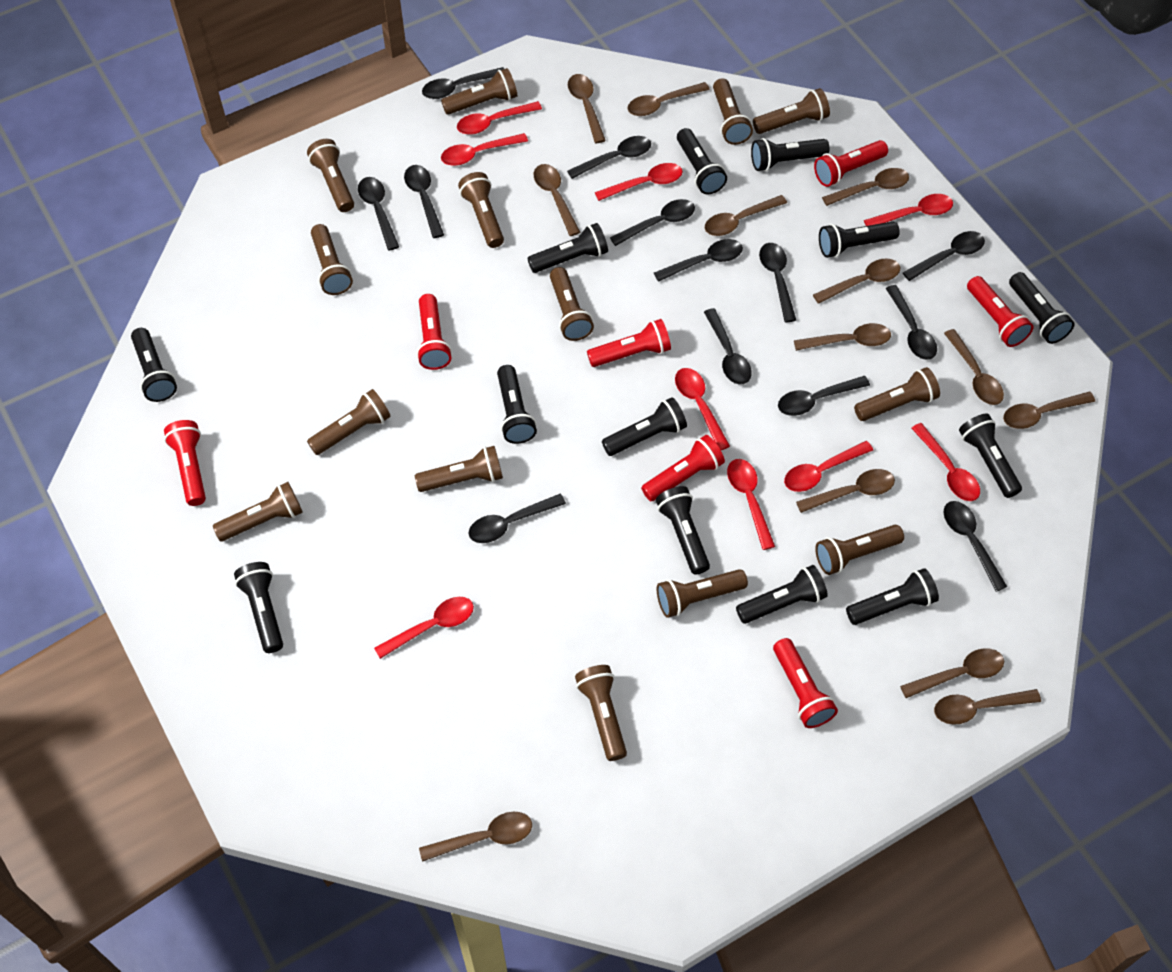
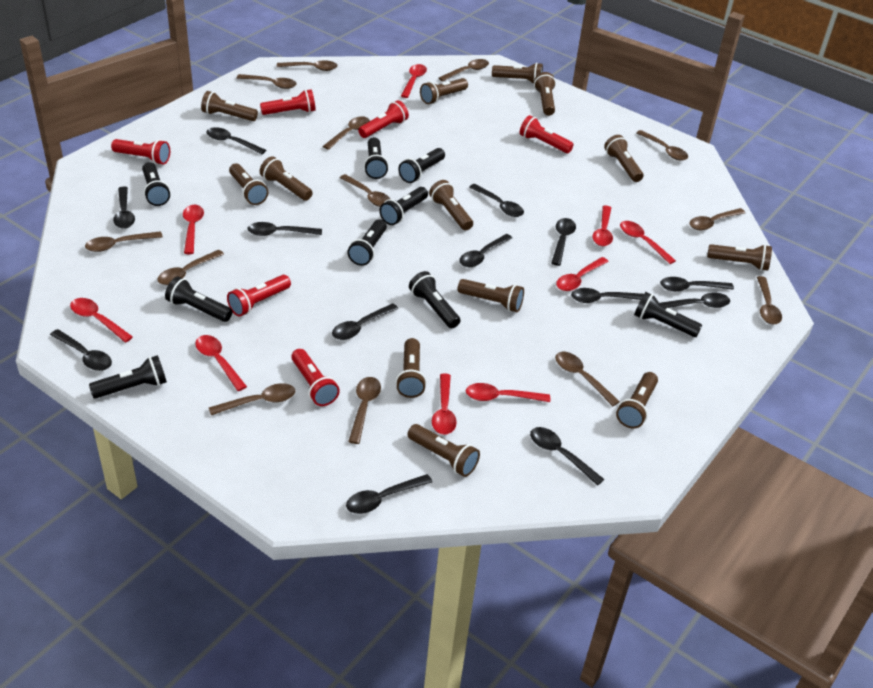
black flashlight: [131,328,177,402] [234,562,283,653] [497,365,537,444] [527,223,608,273] [602,397,687,456] [656,486,710,575] [677,128,727,194] [736,565,828,624] [751,138,830,171] [819,222,900,258] [846,568,939,625] [959,414,1022,498] [1009,272,1075,344] = 13 -> [89,355,167,399] [142,162,170,206] [165,276,232,322] [347,219,387,266] [364,137,389,179] [379,187,428,225] [398,148,445,183] [409,271,461,328] [634,292,702,337] = 9
brown flashlight: [213,482,303,541] [307,139,354,212] [307,389,391,455] [311,224,353,295] [415,446,503,492] [441,68,517,115] [458,172,504,248] [550,267,594,341] [575,665,627,761] [657,569,748,618] [713,78,753,145] [753,88,830,134] [815,525,904,575] [854,367,940,421] = 14 -> [201,91,258,121] [229,163,268,205] [260,156,313,201] [396,338,427,398] [408,424,480,477] [420,78,468,104] [429,180,473,230] [458,279,524,312] [492,63,543,84] [534,72,556,116] [604,135,644,182] [616,372,658,429] [707,244,772,271] = 13
red flashlight: [164,420,206,506] [417,294,452,370] [587,319,671,367] [641,435,725,501] [773,638,838,728] [814,140,888,187] [967,276,1033,347] = 7 -> [111,139,170,165] [227,275,291,317] [260,89,316,115] [291,349,340,406] [358,100,409,138] [519,115,574,153] = 6

